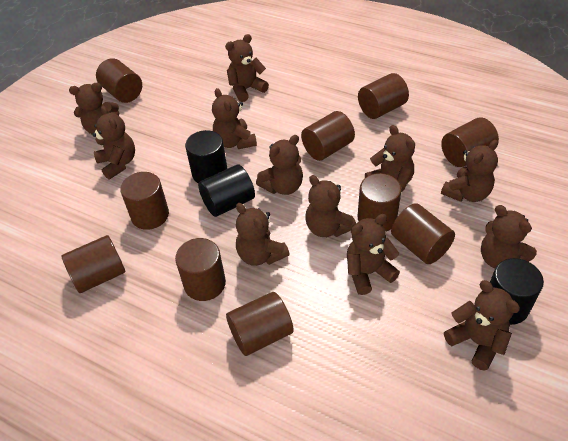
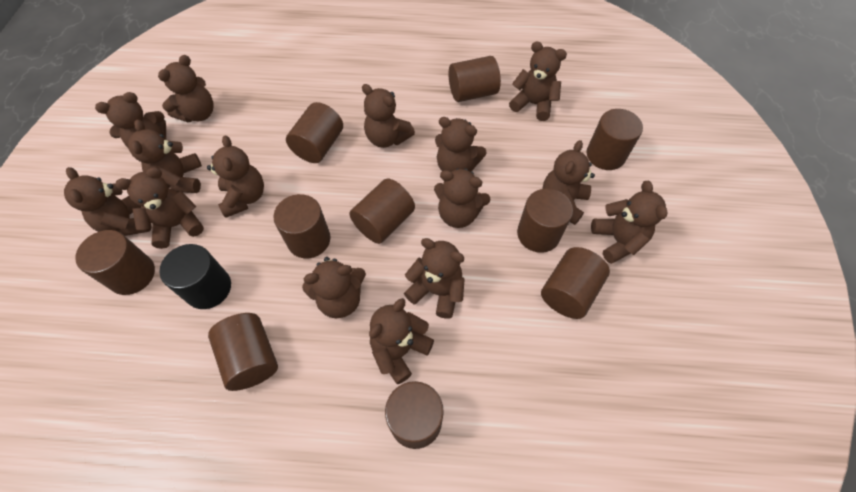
black cylinder: [185,130,228,183] [198,165,255,217] [490,258,544,325] = 3 -> [159,244,231,309] = 1
brown teddy bear: [69,83,119,134] [92,106,135,179] [212,88,257,149] [225,34,269,102] [236,203,290,266] [256,135,303,195] [305,175,356,237] [347,214,400,295] [365,125,415,193] [441,140,498,202] [444,280,520,371] [481,205,537,268] = 12 -> [64,167,151,236] [95,92,166,148] [115,167,204,249] [128,120,202,193] [158,55,214,122] [207,135,264,218] [302,257,366,318] [362,84,415,148] [369,298,434,384] [404,238,465,319] [434,168,490,228] [435,117,487,172] [509,41,567,121] [542,140,595,225] [591,181,667,264] = 15

